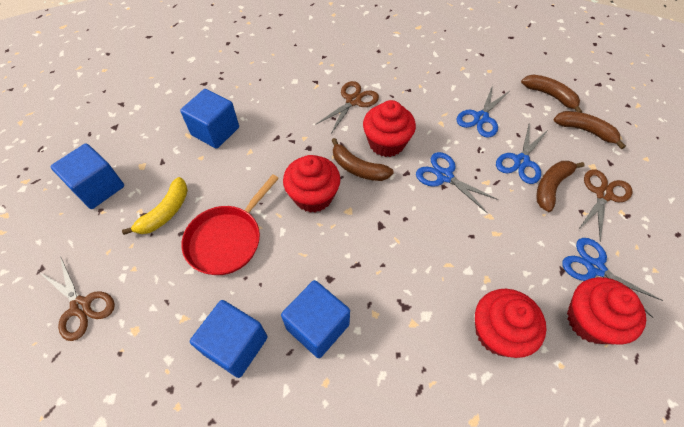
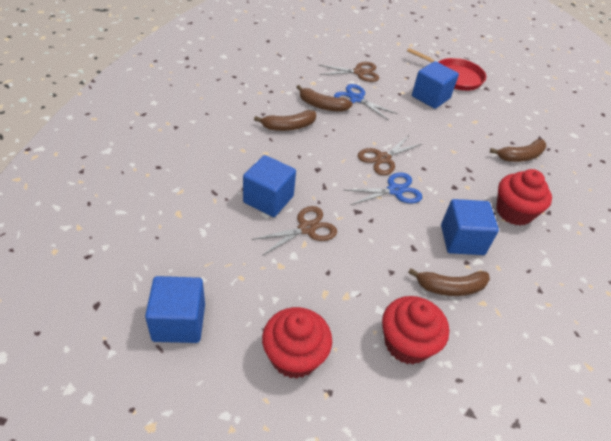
blue scissors: [416,152,498,213] [456,85,508,137] [496,125,549,184] [562,238,663,318] = 4 -> [334,84,398,121] [344,172,422,205] = 2
red cupcake: [283,155,341,213] [363,100,416,157] [475,289,547,358] [567,277,646,345] = 4 -> [262,307,332,379] [382,296,449,364] [496,169,552,226] = 3
yellow banana: [122,177,188,235] = 1 -> none = 0

